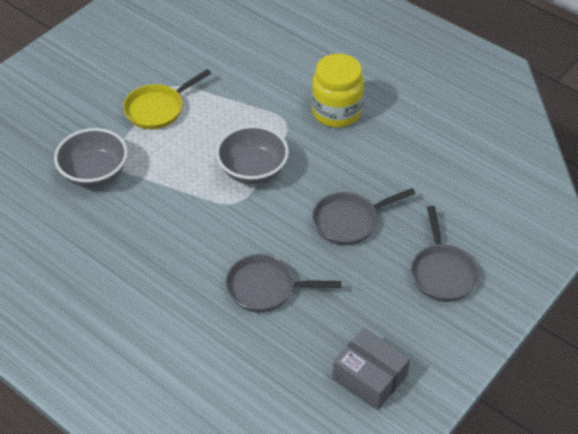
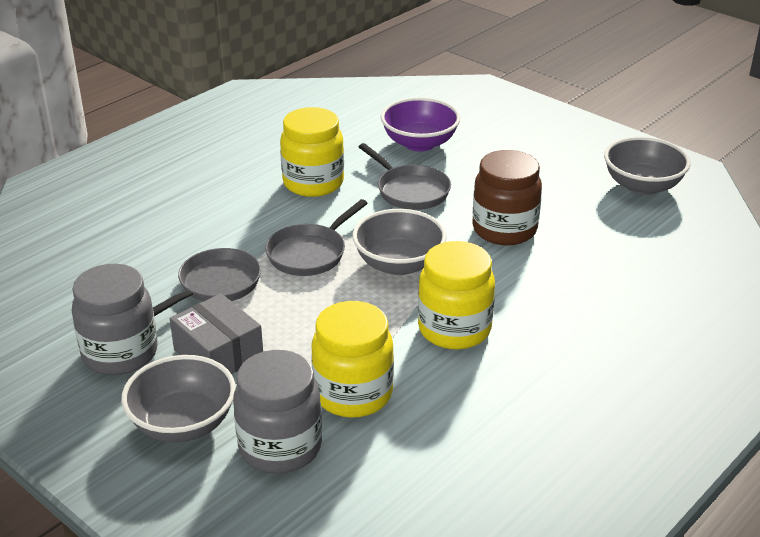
brown jar: none = 0 -> [472,150,542,245] = 1
grey bowl: [54,128,128,187] [216,125,289,184] = 2 -> [121,355,236,442] [352,209,447,275] [604,137,691,195] = 3
grey jar: none = 0 -> [72,264,157,375] [233,350,322,474] = 2
purple bowl: none = 0 -> [381,97,461,151] = 1
yellow jar: [312,54,364,128] = 1 -> [280,107,344,197] [312,301,394,418] [418,241,495,349] = 3
yellow pan: [123,69,211,129] = 1 -> none = 0

